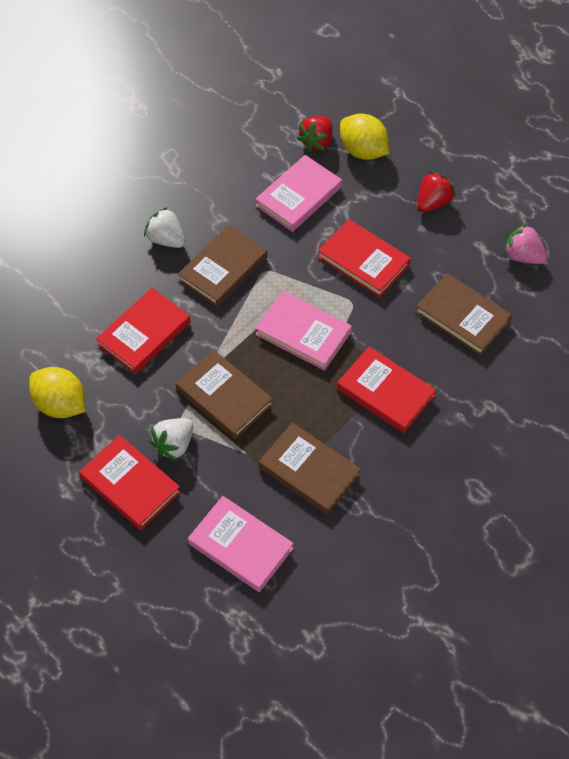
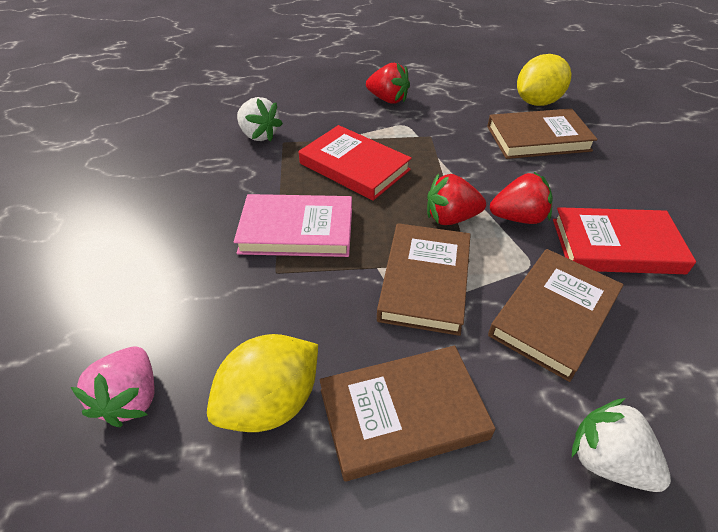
pink book: [188,496,294,592] [255,291,352,371] [256,155,342,232] = 3 -> [234,194,352,257] = 1
red book: [79,435,181,530] [96,288,191,374] [318,219,411,298] [337,347,436,433] = 4 -> [299,125,412,201] [553,207,696,274] = 2
red strawberry: [297,116,332,152] [417,171,456,212] = 2 -> [366,63,410,104] [427,173,486,225] [490,172,553,224] = 3

